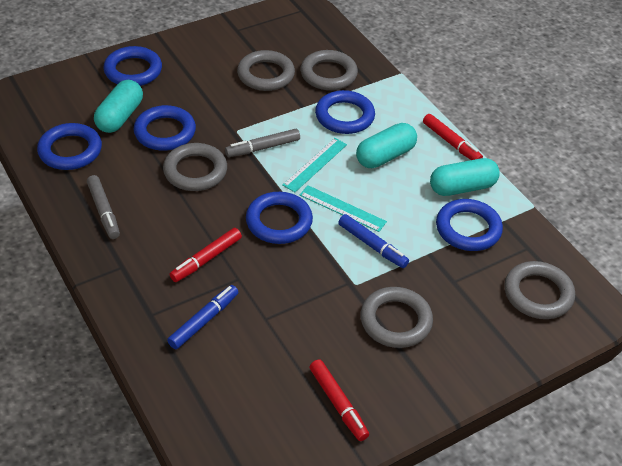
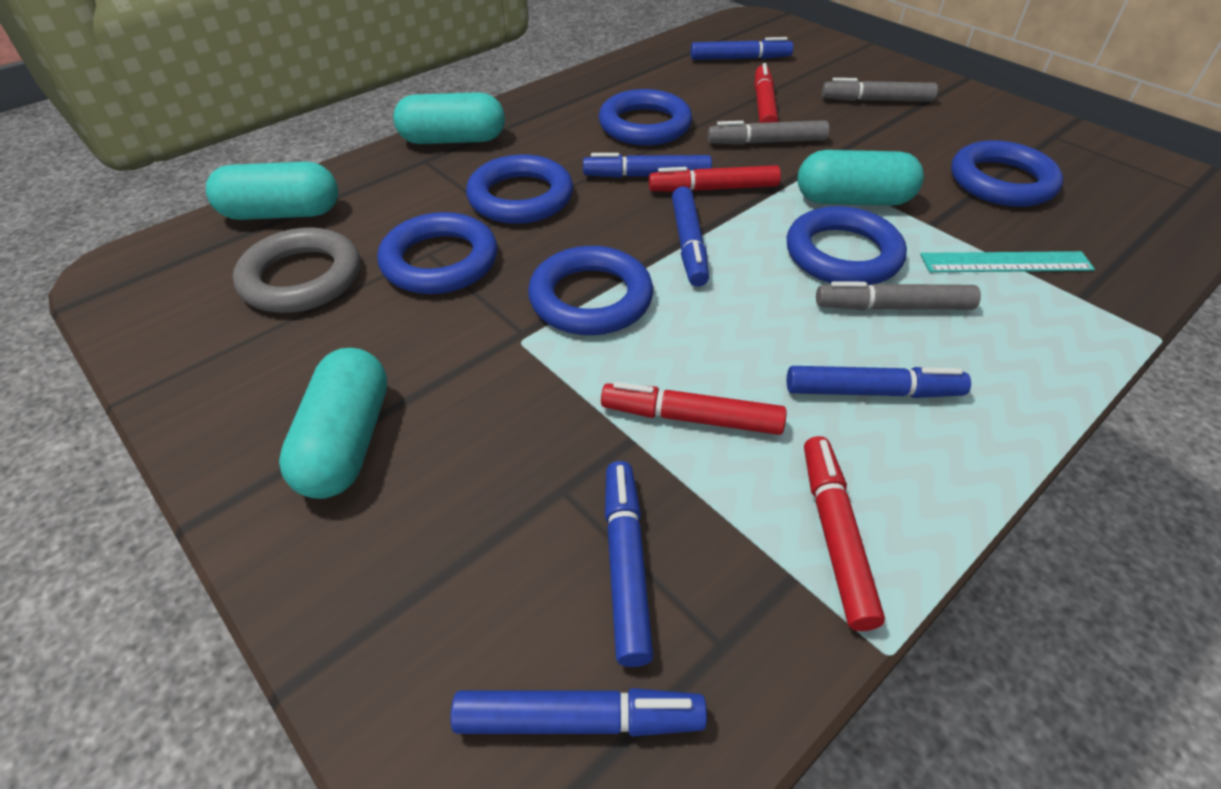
blue marker: [167,285,238,349] [338,214,409,268] = 2 -> [450,688,707,736] [583,153,712,178] [605,461,654,667] [672,187,709,287] [691,37,793,60] [787,366,971,398] = 6
grey marker: [87,175,120,239] [225,129,300,157] = 2 -> [707,120,829,145] [816,281,981,310] [822,78,938,102] = 3
grey ring: [163,143,227,191] [237,50,295,91] [301,50,358,90] [360,287,433,348] [504,261,575,319] = 5 -> [233,227,360,313] = 1
red marker: [170,228,242,282] [309,359,369,441] [423,114,483,160] = 3 -> [601,382,787,435] [649,165,781,192] [754,63,778,123] [804,436,885,631] = 4
turquoise capsule: [94,80,143,133] [356,123,417,168] [430,158,500,196] = 3 -> [206,162,338,220] [279,348,387,499] [393,92,505,144] [797,150,924,206] = 4
turquoise ruler: [282,138,347,192] [300,185,387,232] = 2 -> [920,251,1095,272] = 1

